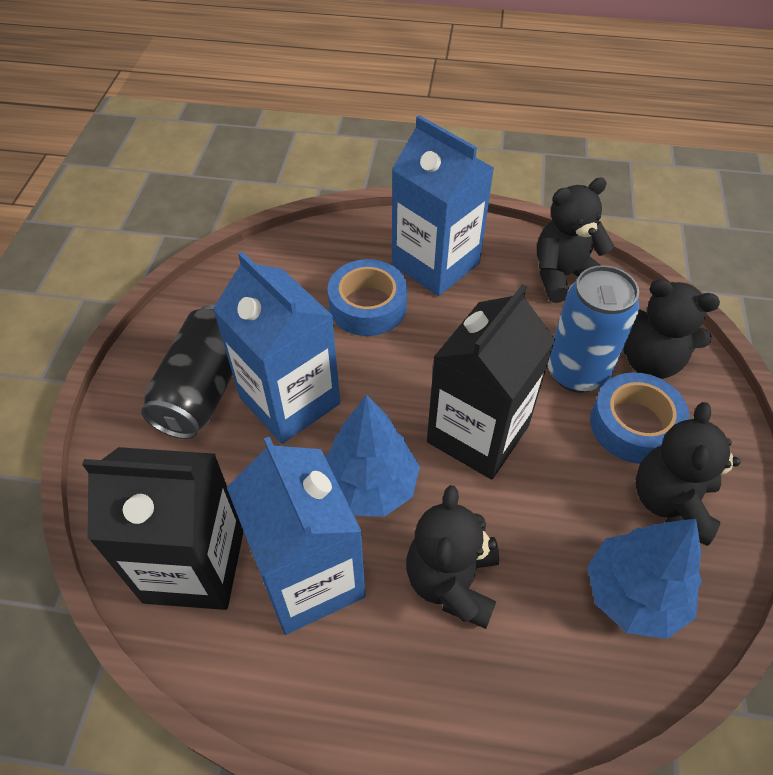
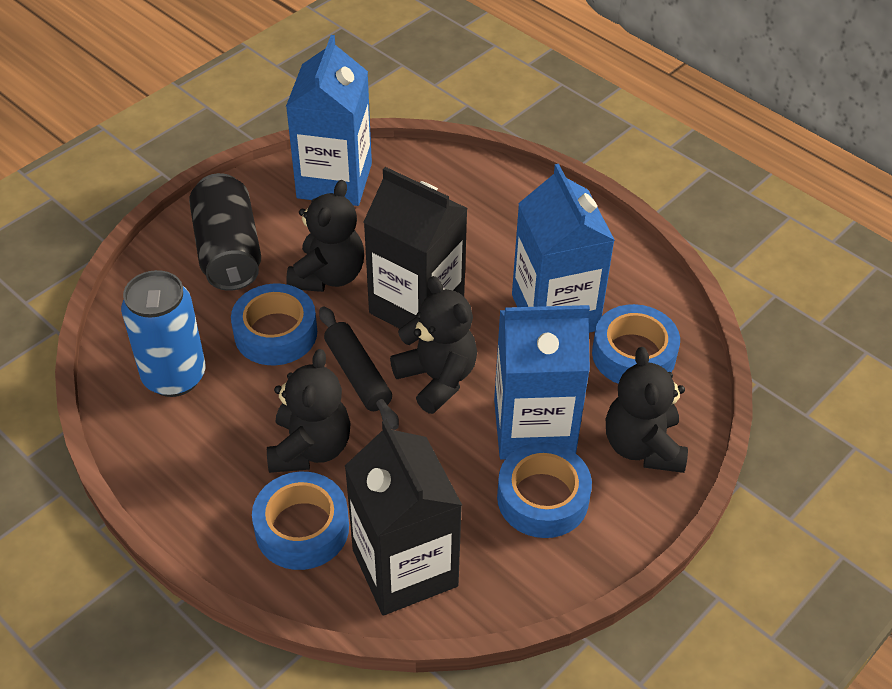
black rolling pin: none = 0 -> [319,306,399,430] = 1
blue tape: [328,259,407,336] [590,372,690,463] = 2 -> [231,283,317,365] [252,472,349,570] [497,442,592,538] [592,304,680,384] = 4
blue tree: [325,394,420,517] [587,519,702,639] = 2 -> none = 0

